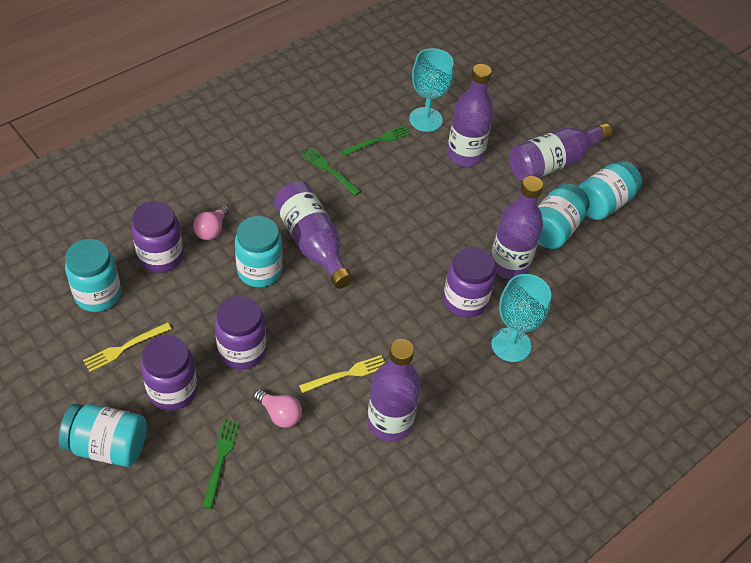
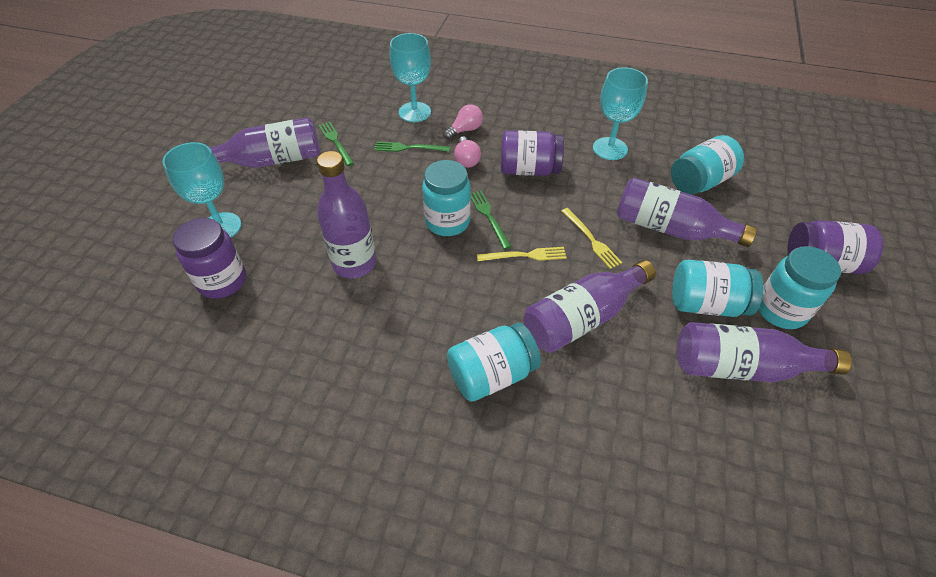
purple jar: [132,201,183,273] [141,335,197,411] [215,296,266,370] [443,247,496,318] = 4 -> [173,218,246,299] [501,130,564,176] [787,220,883,274] = 3
turquoise goblet: [409,48,454,132] [491,274,551,362] = 2 -> [162,142,241,238] [390,33,431,122] [593,67,648,160] = 3

